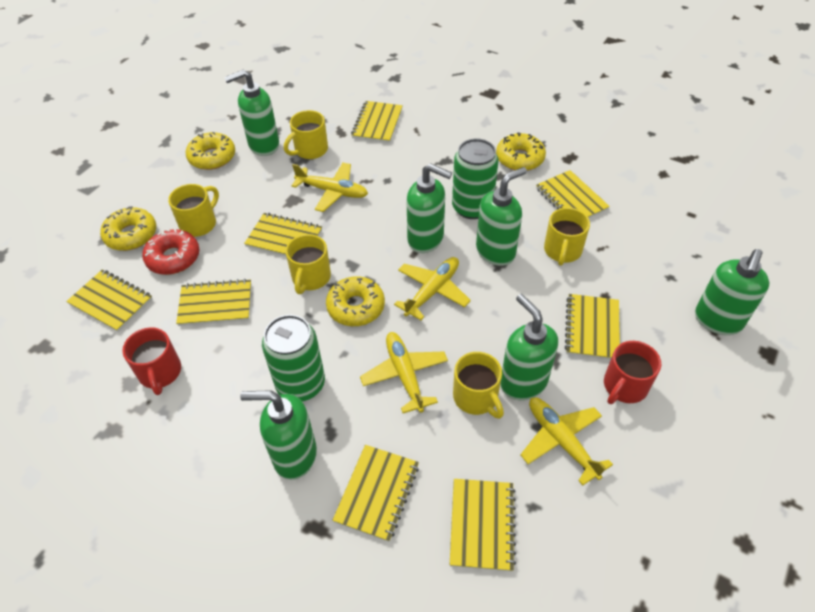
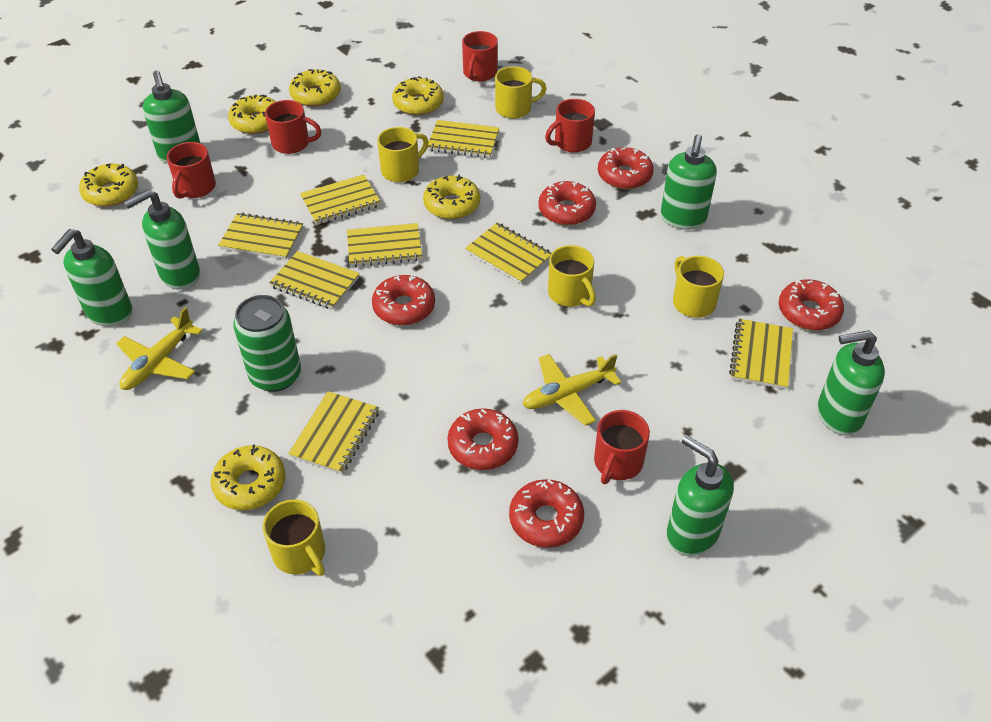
green can: [262,315,325,401] [452,138,499,219] = 2 -> [233,295,301,392] = 1
red donut: [142,229,200,275] = 1 -> [372,274,435,326] [447,408,519,470] [509,479,584,548] [538,181,596,225] [598,147,654,189] [779,279,844,330] = 6
red mug: [122,327,181,395] [604,341,661,404] = 2 -> [167,142,216,199] [265,100,321,154] [462,31,498,81] [545,99,595,153] [594,410,650,484] = 5
yellow donut: [100,206,156,251] [186,132,235,170] [326,276,385,326] [496,133,546,171] = 4 -> [79,163,138,207] [211,444,285,510] [228,95,276,134] [289,69,341,107] [392,76,444,115] [423,174,480,219] = 6
yellow plane: [292,162,368,212] [360,332,448,413] [394,257,471,320] [520,397,613,486] = 4 -> [116,307,203,390] [523,354,621,426] = 2

